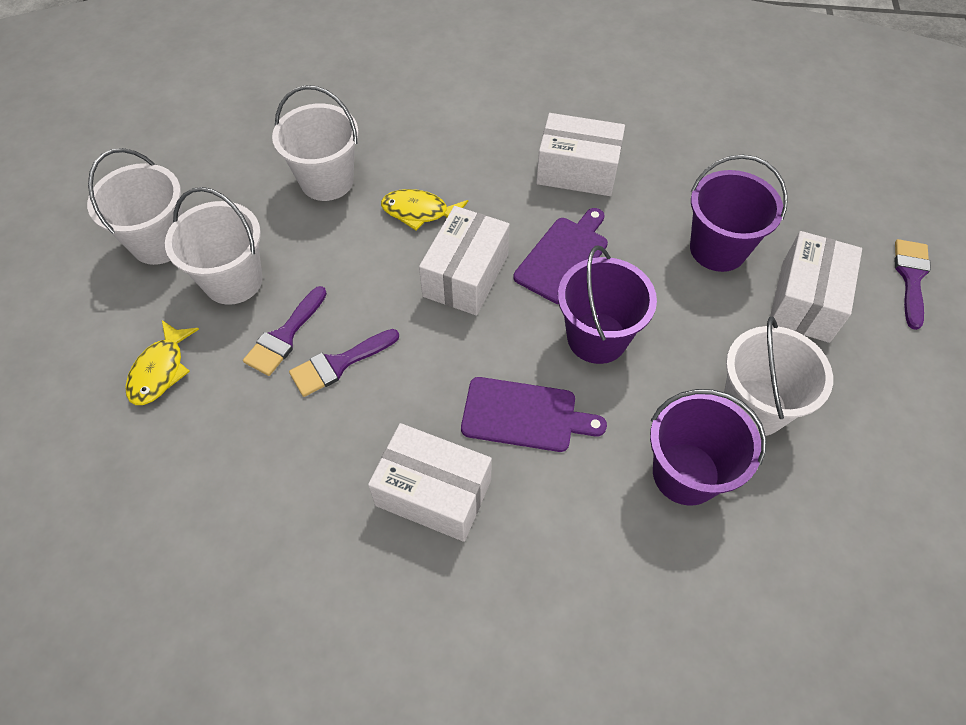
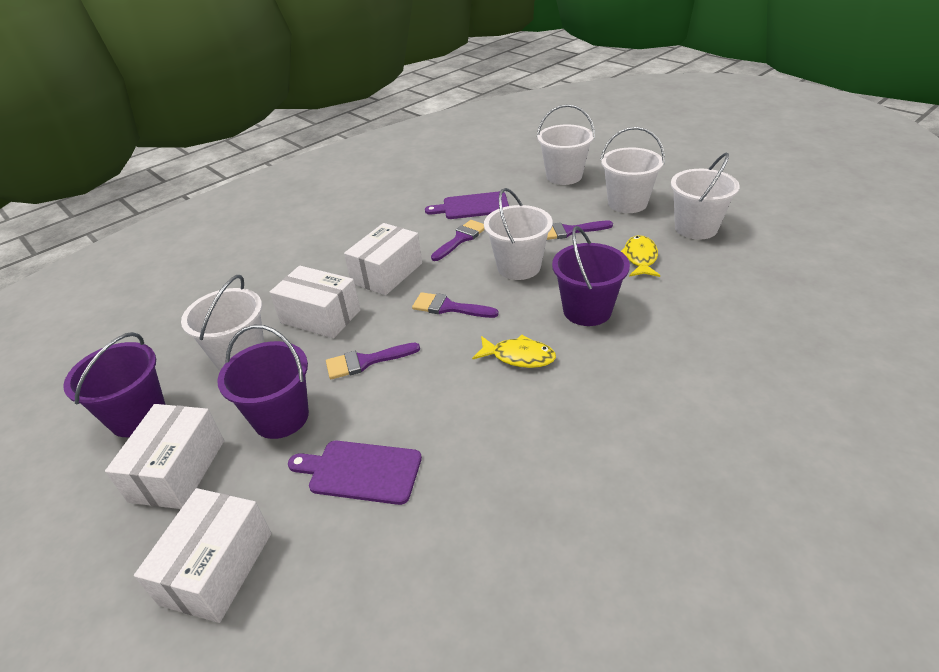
purple brush: [243,286,327,376] [289,329,399,397] [895,239,931,330] = 3 -> [326,343,420,379] [412,292,499,318] [431,220,485,261] [547,221,613,240] = 4
white bucket: [87,148,183,265] [165,187,263,305] [272,85,358,201] [724,316,833,436] = 4 -> [181,275,264,371] [484,188,553,280] [537,104,595,185] [600,127,665,213] [671,153,740,239] = 5

